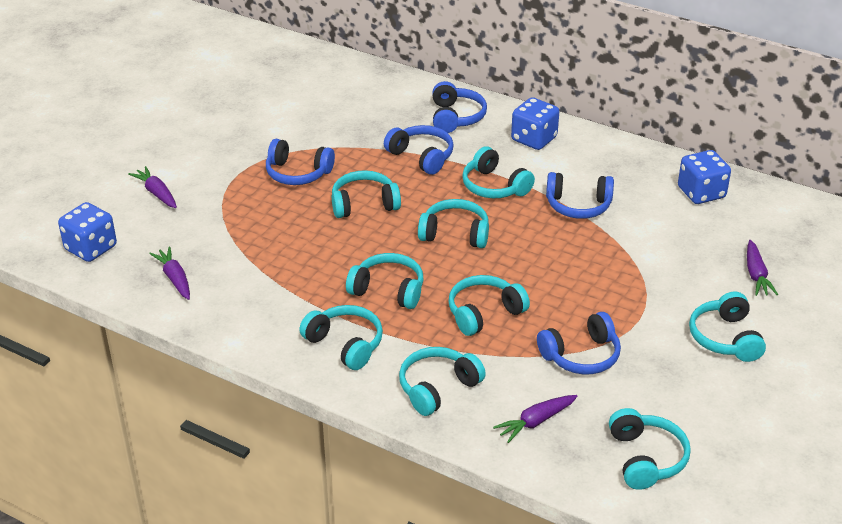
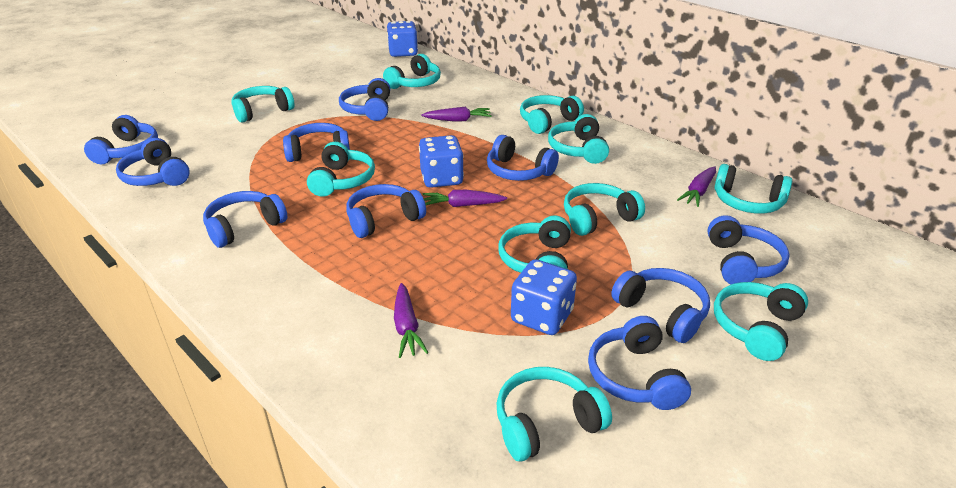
blue headphones: [266,139,335,185] [384,125,454,175] [432,81,487,133] [537,312,621,375] [546,172,614,219] = 5 -> [84,115,158,164] [116,138,190,186] [203,191,287,248] [283,123,350,162] [339,78,390,121] [346,184,426,238] [487,135,559,181] [588,316,691,410] [611,268,710,343] [707,215,790,284] = 10
turquoise headphones: [299,305,383,370] [332,170,401,218] [346,253,423,309] [399,347,486,416] [418,199,489,248] [449,275,530,336] [462,147,535,198] [609,408,691,490] [689,292,766,362] = 9 -> [231,86,294,123] [307,142,375,197] [383,54,441,89] [496,367,612,461] [498,216,571,273] [520,95,584,134] [548,114,609,164] [564,183,645,236] [714,164,792,214] [714,282,808,361] = 10

